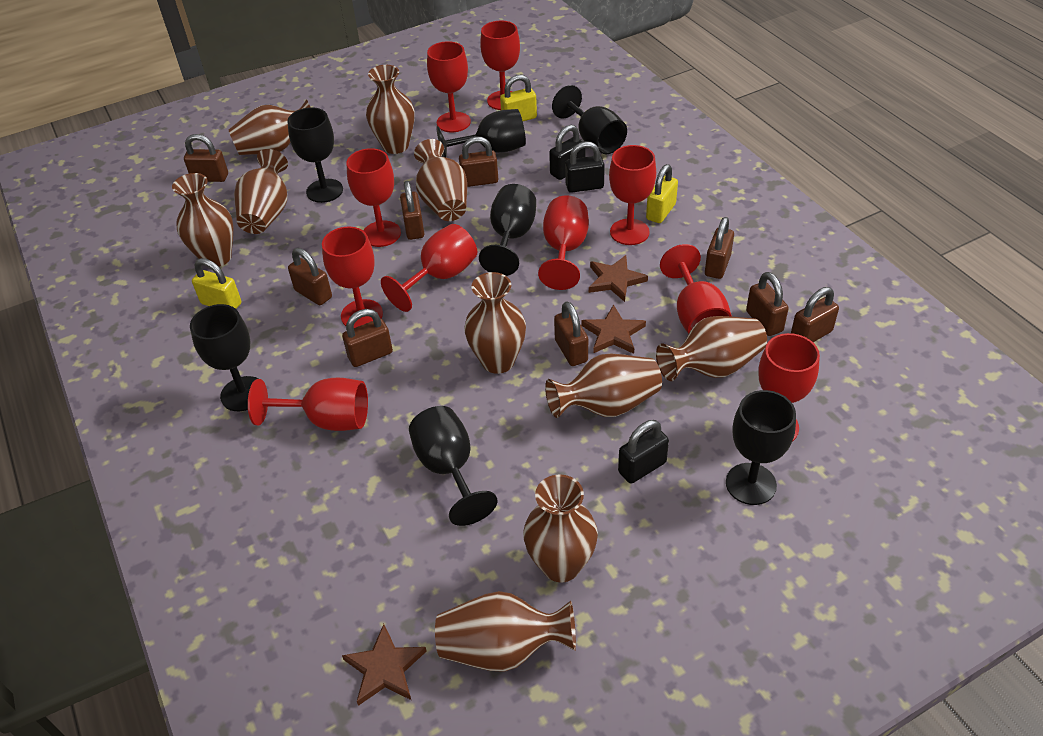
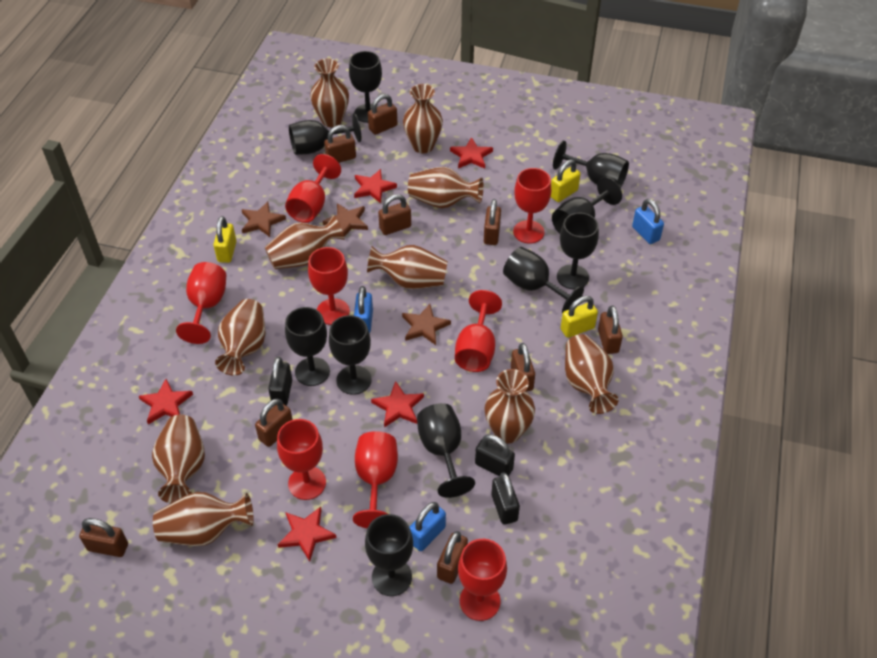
black goblet: [190,304,259,411] [287,107,343,203] [409,406,498,526] [436,109,526,158] [479,184,536,276] [552,85,627,154] [726,390,796,505] = 7 -> [285,307,330,386] [289,113,361,155] [329,315,372,395] [349,51,382,123] [365,514,413,596] [417,403,475,498] [503,247,584,314] [552,177,622,234] [553,141,629,188] [557,213,599,289] = 10
blue padlock: none = 0 -> [354,286,373,333] [409,502,446,551] [632,199,664,244] = 3
red goblet: [248,378,368,431] [322,227,383,328] [346,148,401,247] [381,224,477,312] [427,41,471,132] [480,20,520,110] [538,195,589,290] [609,145,656,245] [660,244,732,334] [758,333,820,442] = 10 -> [176,262,226,344] [277,419,326,500] [285,154,341,223] [308,247,350,325] [353,431,398,528] [455,290,502,372] [458,539,507,621] [513,168,551,243] = 8
red star: none = 0 -> [139,379,193,424] [277,507,337,562] [354,169,397,203] [371,381,424,428] [450,137,493,169] = 5

